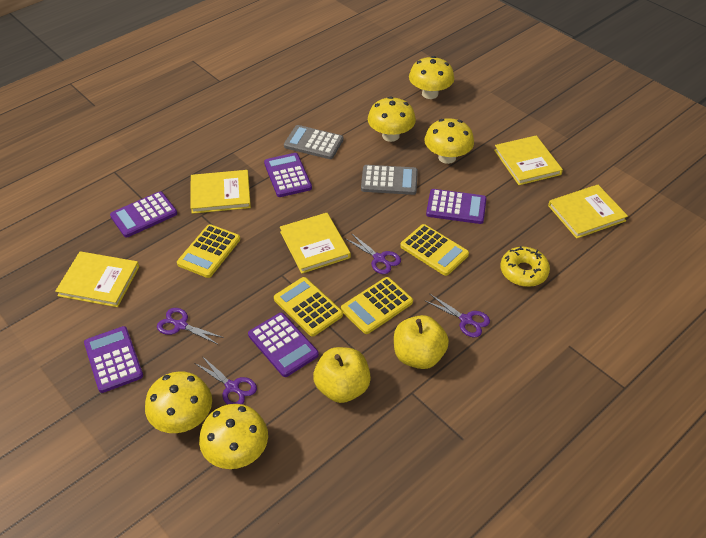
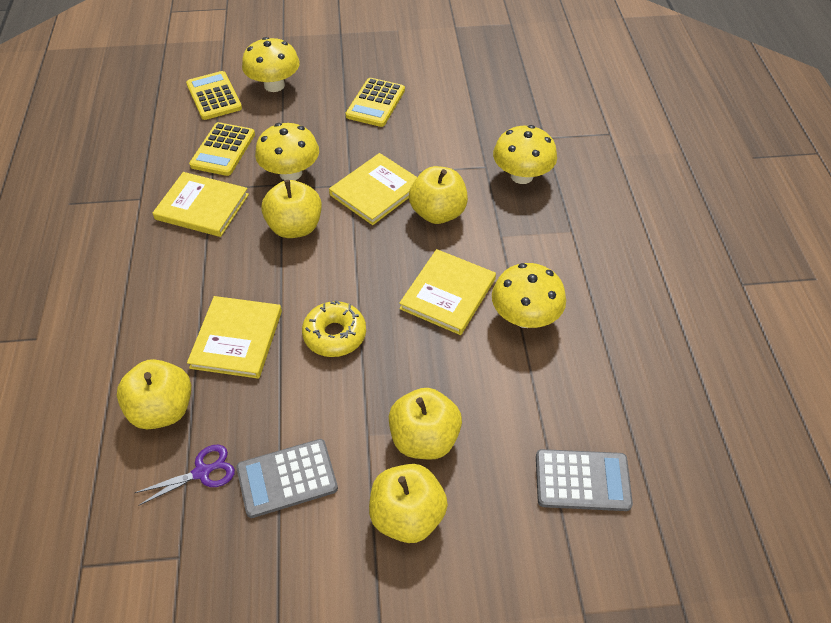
purple calculator: [84,326,143,393] [110,191,177,237] [248,313,319,377] [264,153,312,197] [426,189,487,224] = 5 -> none = 0
purple scissors: [157,308,224,345] [195,356,257,405] [346,233,401,274] [424,294,490,337] = 4 -> [135,445,235,506] = 1
yellow apple: [313,347,371,403] [394,315,449,369] = 2 -> [117,359,191,430] [262,180,322,238] [369,464,448,543] [389,388,462,460] [409,166,468,224] = 5
yellow book: [55,251,139,307] [191,170,251,214] [280,213,351,274] [494,135,563,185] [548,185,628,239] = 5 -> [153,172,249,237] [187,296,282,379] [329,153,417,225] [399,249,496,335] = 4
yellow calculator: [177,224,240,278] [274,277,343,337] [341,277,413,334] [400,224,469,276] = 4 -> [186,71,242,120] [189,122,255,176] [345,78,405,127] = 3
yellow mushroom: [145,371,212,433] [199,404,268,469] [368,96,416,142] [409,56,454,99] [424,118,474,164] = 5 -> [242,37,300,92] [255,123,319,180] [492,263,566,328] [493,125,557,184] = 4

